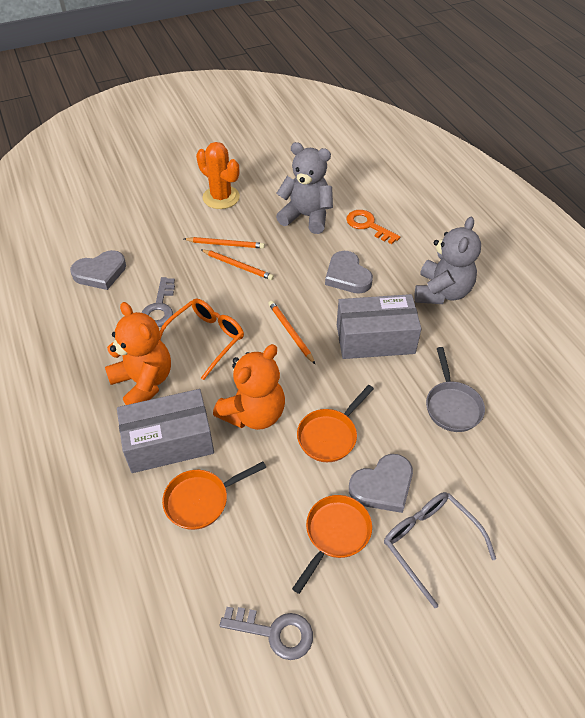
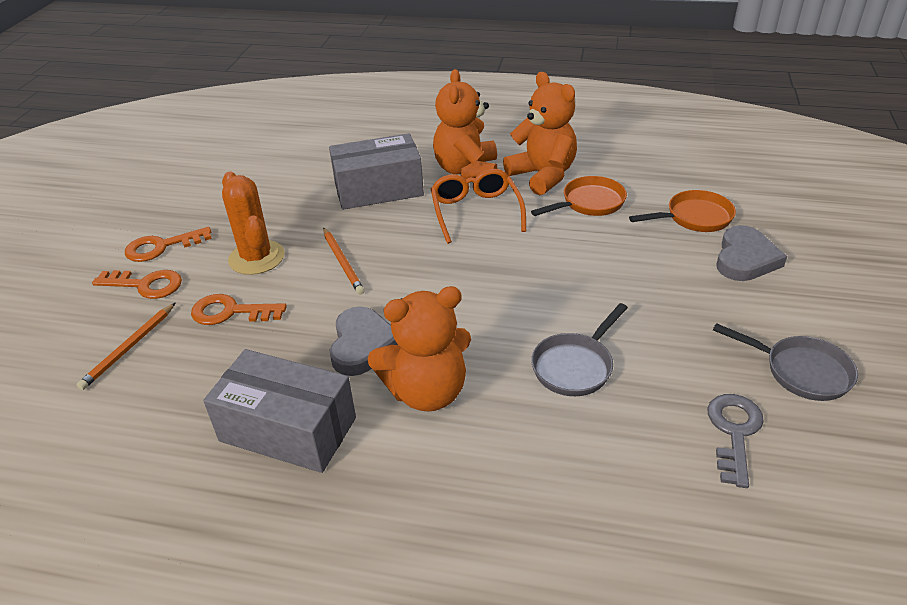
grey glasses: [384,492,496,608] = 1 -> none = 0
grey heart: [70,250,126,290] [325,251,373,294] [349,454,413,513] = 3 -> [330,306,398,376] [716,225,787,281] = 2
grey key: [141,277,175,327] [219,607,313,660] = 2 -> [707,394,764,488] = 1
grey pan: [426,347,485,432] = 1 -> [531,303,628,396] [713,323,858,401] = 2
grey teddy bear: [276,142,333,234] [414,217,481,304] = 2 -> none = 0
orange key: [346,210,400,244] = 1 -> [92,270,182,299] [125,227,212,262] [191,294,287,325] = 3
orange pan: [162,462,266,530] [292,495,372,594] [297,385,374,462] = 3 -> [531,176,627,216] [629,190,736,232] = 2
orange pencil: [184,237,265,249] [200,249,274,280] [268,301,315,364] = 3 -> [76,303,175,390] [323,227,364,295] = 2
orange teddy bear: [105,302,171,405] [213,344,285,430] = 2 -> [367,286,471,412] [433,69,497,179] [503,72,577,195] = 3

